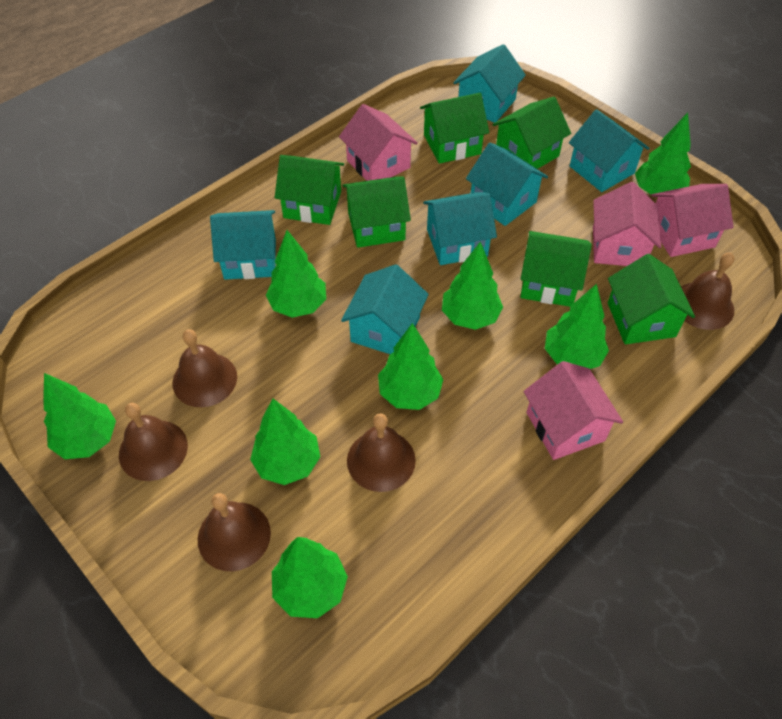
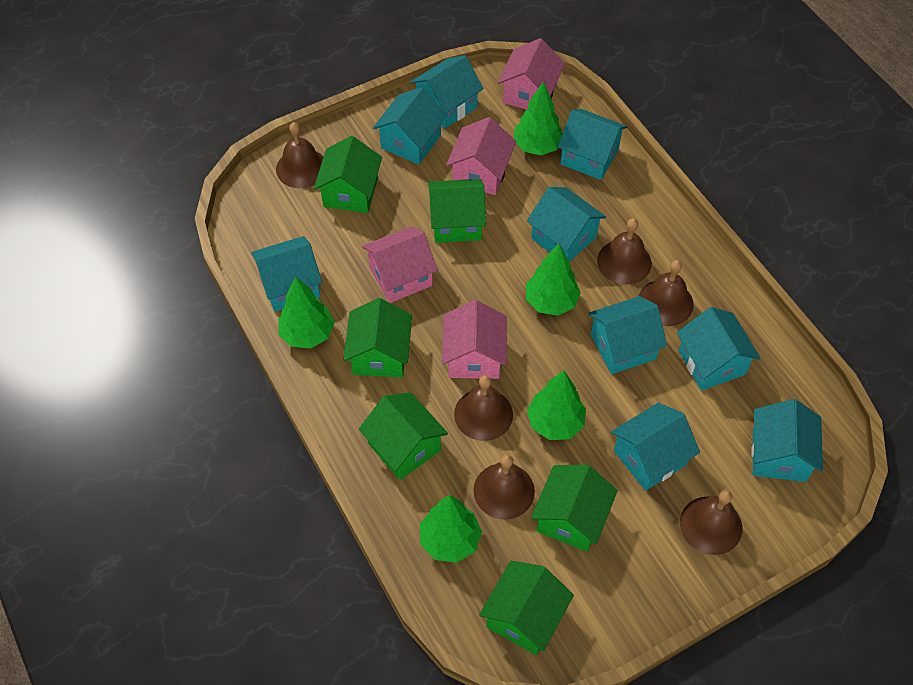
brown bell: [119,403,188,481] [173,329,237,407] [198,493,271,571] [347,413,416,492] [681,252,734,330] = 5 -> [276,122,323,188] [454,375,513,441] [473,454,535,520] [597,218,652,285] [639,260,694,326] [680,490,742,555] = 6
green tree: [43,373,116,459] [250,399,320,485] [266,230,326,318] [272,537,348,618] [378,323,443,410] [442,241,503,330] [545,284,609,369] [635,113,691,195] = 8 -> [279,276,335,348] [420,495,482,563] [514,81,563,155] [526,243,581,316] [527,370,586,440] = 5
turquoise house: [210,210,276,280] [341,264,429,354] [423,192,497,265] [453,44,526,123] [466,142,548,226] [569,109,649,192] = 6 -> [251,236,322,312] [373,87,447,165] [410,55,484,129] [527,187,606,262] [558,109,627,180] [588,296,667,374] [611,403,700,491] [677,307,761,391] [752,399,823,482] = 9

